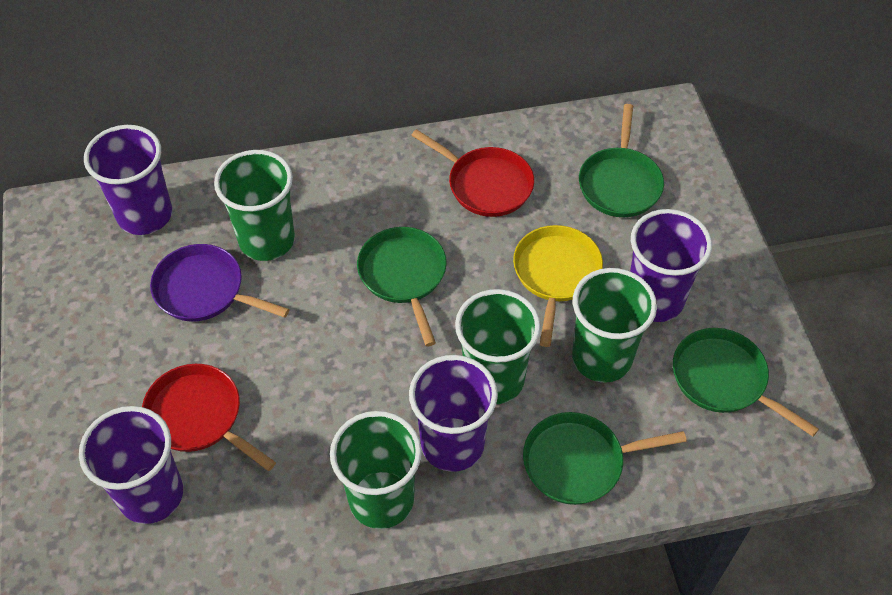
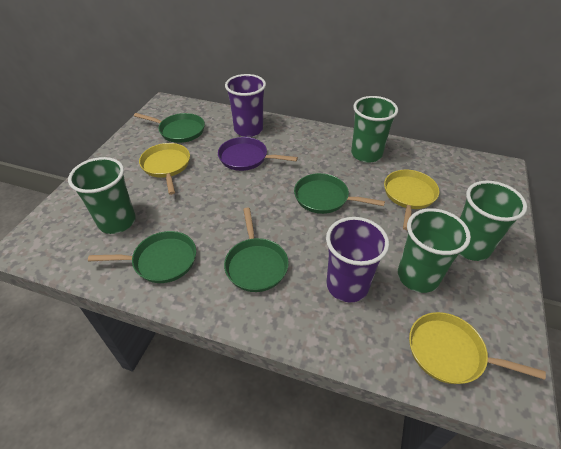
purple cup: [79,406,183,524] [84,125,172,235] [409,355,498,472] [630,209,712,322] = 4 -> [225,74,266,137] [326,217,389,302] = 2
red pan: [142,364,276,471] [411,129,534,217] = 2 -> none = 0
yellow pan: [513,225,603,347] = 1 -> [139,143,190,195] [384,170,439,230] [409,312,546,384] = 3

